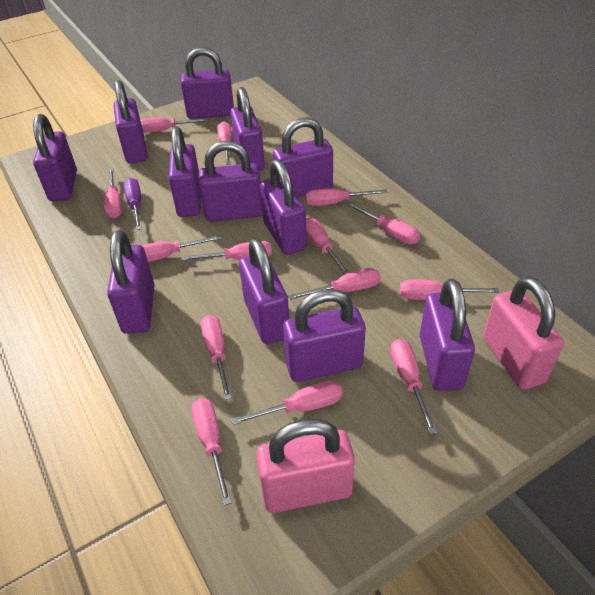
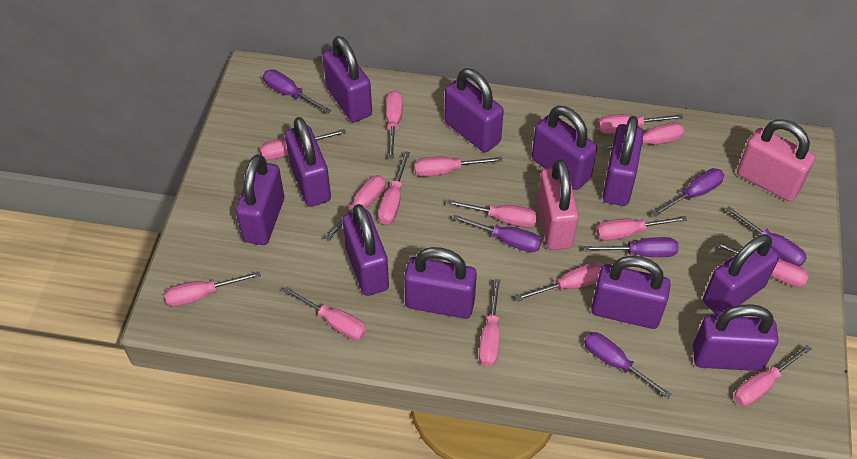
pink screwdriver: [104,168,122,218] [140,118,208,133] [141,235,221,262] [182,241,272,261] [192,398,232,506] [201,315,232,400] [217,121,232,165] [231,381,342,425] [288,268,381,300] [306,188,388,206] [306,218,350,275] [347,202,420,244] [390,339,437,434] [400,280,499,300] = 14 -> [164,271,261,307] [260,129,346,160] [283,287,366,340] [325,175,386,241] [378,151,410,224] [386,90,403,160] [414,157,503,177] [447,200,538,227] [479,279,500,366] [515,263,602,302] [596,216,687,241] [598,114,683,134] [601,122,684,151] [715,241,809,287] [734,345,811,406] = 15
purple padlock: [33,114,77,201] [107,230,155,334] [114,80,147,163] [169,127,201,217] [181,47,234,119] [198,141,263,222] [230,87,265,171] [239,239,289,344] [260,160,307,255] [273,118,333,197] [283,289,366,382] [420,279,475,391] = 12 -> [236,154,284,245] [285,117,331,207] [323,36,372,122] [343,204,389,296] [404,247,477,319] [444,68,504,152] [532,106,597,190] [591,256,671,329] [603,116,644,206] [693,304,779,371] [703,234,779,316] = 11
purple screwdriver: [123,178,142,230] = 1 -> [263,70,331,114] [452,215,542,252] [584,237,679,257] [584,332,672,398] [652,168,724,217] [725,206,807,267] = 6

